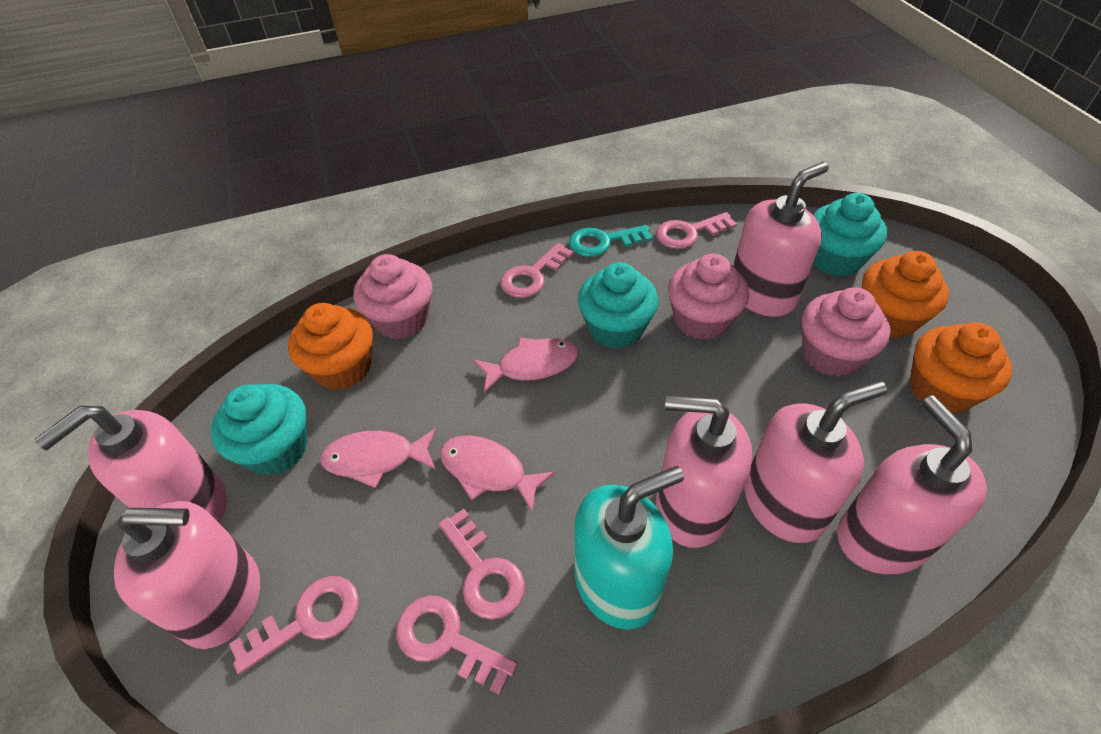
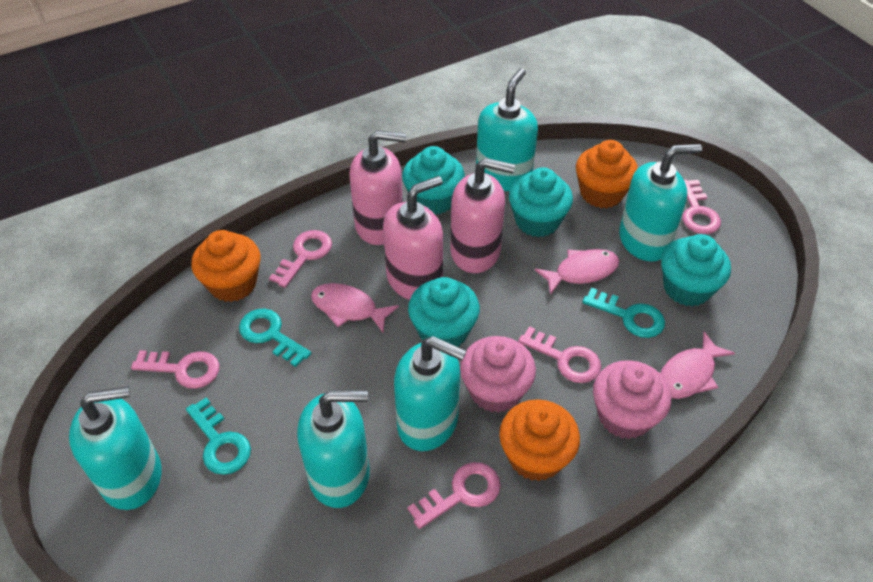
pink cupcake: [354,254,432,339] [668,254,749,340] [802,288,891,377] = 3 -> [460,336,536,413] [593,360,671,439] = 2
pink soap dispenser: [34,406,227,523] [114,501,260,649] [656,396,752,548] [733,162,829,317] [744,381,887,543] [837,396,987,574] = 6 -> [349,130,406,245] [383,176,443,300] [450,158,515,273] = 3
turquoise cupcake: [211,384,308,476] [578,262,658,349] [813,193,887,277] = 3 -> [402,146,465,215] [408,277,480,347] [509,167,573,237] [661,234,731,306] = 4
turquoise key: [569,225,653,257] = 1 -> [186,397,251,475] [239,309,311,367] [582,288,665,338] = 3
turquoise soap dispenser: [575,466,684,630] = 1 -> [69,386,162,510] [297,390,370,508] [394,336,466,451] [476,68,538,191] [619,144,702,262] = 5

